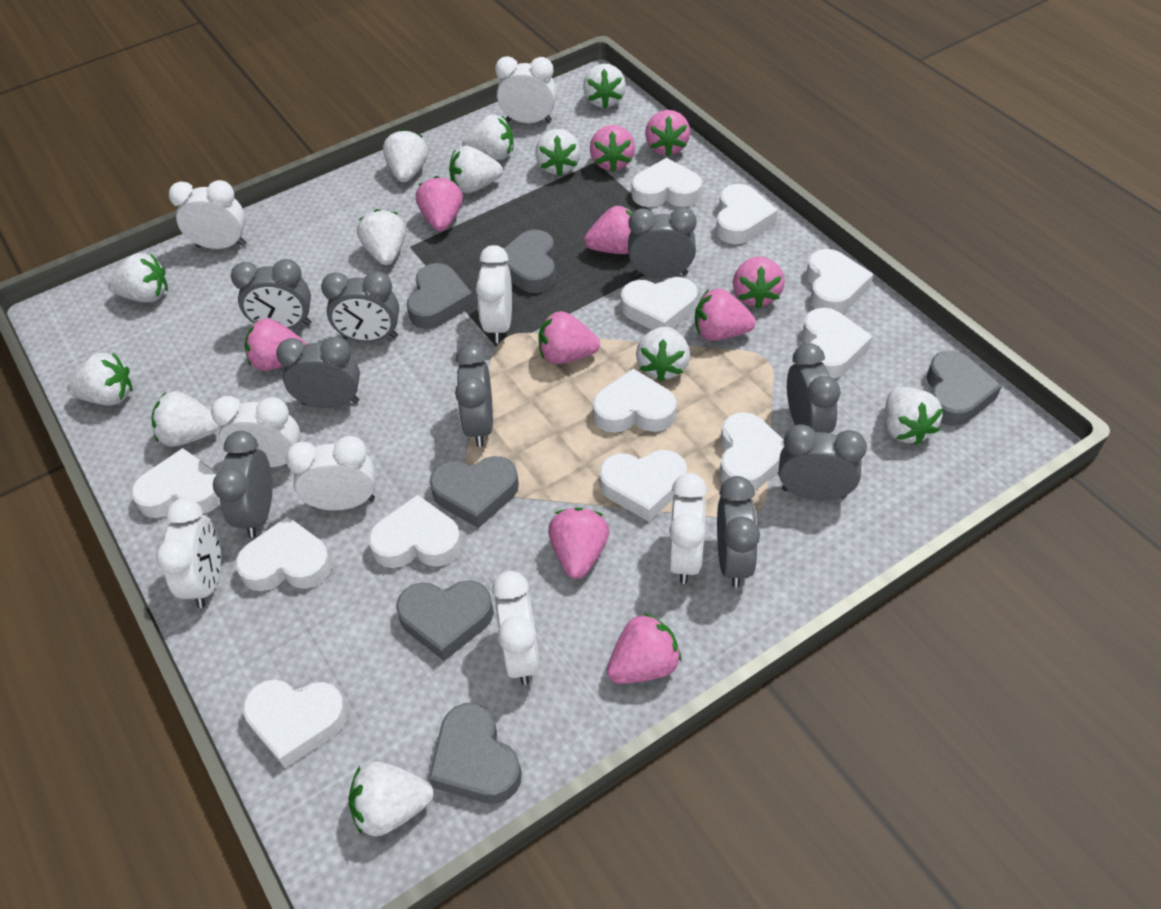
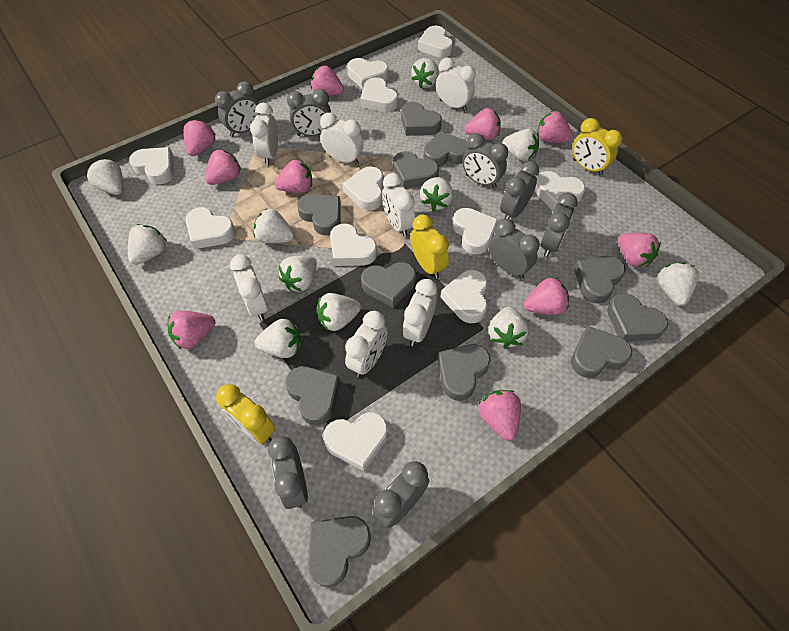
grey clock: [213,431,273,538] [231,259,311,329] [276,337,360,408] [321,271,399,342] [455,344,493,447] [628,207,696,278] [717,476,760,588] [779,424,867,500] [787,343,840,433] = 9 -> [215,81,260,137] [268,436,308,509] [287,89,331,136] [373,461,429,528] [462,133,508,189] [489,219,540,279] [500,161,539,219] [541,193,578,257] = 8
grey heart: [396,580,494,661] [407,263,474,329] [428,703,522,804] [430,456,519,528] [504,230,556,293] [927,351,1002,426] = 6 -> [285,366,340,425] [297,194,341,235] [308,516,371,587] [361,262,416,308] [393,151,439,189] [401,102,442,136] [424,131,468,167] [437,344,491,401] [571,326,632,378] [574,256,626,304] [607,293,668,341] = 11
white clock: [156,498,221,608] [169,180,247,249] [211,396,301,467] [286,436,375,511] [476,245,512,343] [492,571,540,685] [495,56,556,123] [669,473,707,584] = 8 -> [230,254,268,321] [250,103,278,165] [320,113,363,165] [345,311,388,377] [382,173,415,237] [402,279,437,346] [436,58,476,111] = 7
white heart: [132,448,220,518] [235,516,332,591] [243,679,347,768] [368,495,462,568] [593,368,677,433] [599,450,687,522] [621,277,698,330] [632,158,702,207] [716,184,778,244] [720,412,784,490] [802,308,873,378] [806,249,873,314] = 12 -> [129,147,174,184] [185,207,236,249] [323,412,388,471] [330,224,377,266] [343,166,383,211] [347,58,388,89] [361,77,398,112] [418,26,453,58] [440,270,488,323] [452,208,498,255] [534,171,585,211] = 11
white strawberry: [67,353,132,406] [108,253,168,302] [151,391,220,447] [348,761,434,836] [357,209,406,265] [383,129,428,182] [449,146,503,193] [462,114,513,160] [535,129,581,176] [583,63,626,109] [636,327,690,381] [885,387,943,445] = 12 -> [86,159,123,195] [128,224,167,265] [253,208,294,243] [255,319,301,358] [279,256,317,292] [317,293,361,331] [411,58,439,88] [420,177,453,211] [489,307,529,349] [503,129,539,161] [657,262,699,306] = 11
yellow clock: none = 0 -> [216,384,275,444] [410,214,449,279] [572,118,622,175] = 3

